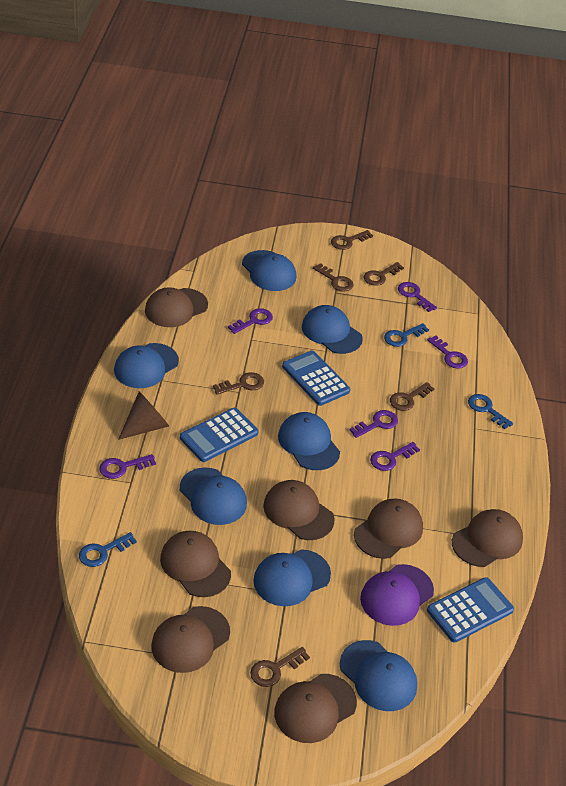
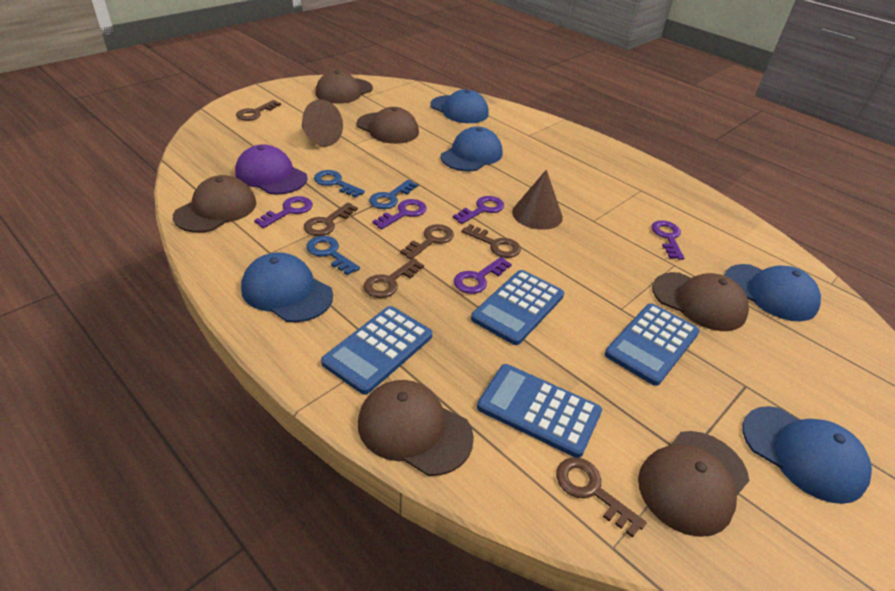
blue calculator: [180,408,258,462] [282,351,350,406] [427,577,514,642] = 3 -> [321,306,432,395] [471,270,564,345] [477,364,602,458] [605,303,700,386] = 4
blue cap: [114,343,179,388] [180,467,247,525] [242,250,296,291] [253,549,331,606] [278,412,340,470] [302,305,363,354] [340,640,417,711] = 7 -> [241,252,333,322] [430,89,489,123] [441,127,502,171] [724,264,821,321] [742,406,872,504] = 5
brown cap: [145,287,208,327] [151,606,230,673] [160,531,231,597] [263,480,335,540] [274,674,357,743] [354,499,423,559] [452,509,523,567] = 7 -> [173,175,257,233] [315,70,373,104] [357,107,419,144] [358,380,474,476] [638,431,750,537] [652,272,749,331] = 6
brown cone: [118,392,169,440] = 1 -> [302,100,343,147] [512,169,563,230] = 2
purple key: [99,454,156,479] [228,308,273,334] [350,410,398,438] [370,442,420,471] [398,282,437,312] [427,335,468,369] = 6 -> [254,196,313,228] [372,199,427,229] [453,196,504,224] [454,257,512,294] [651,220,684,260] = 5

